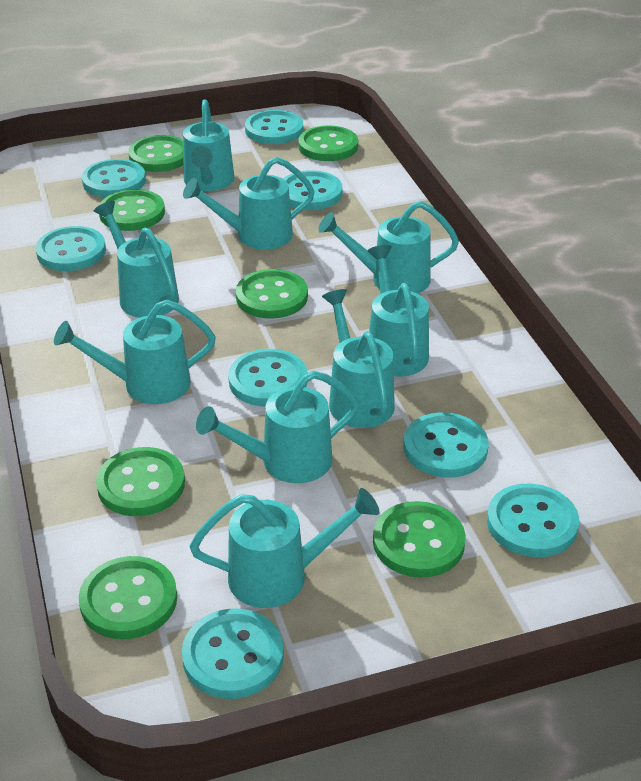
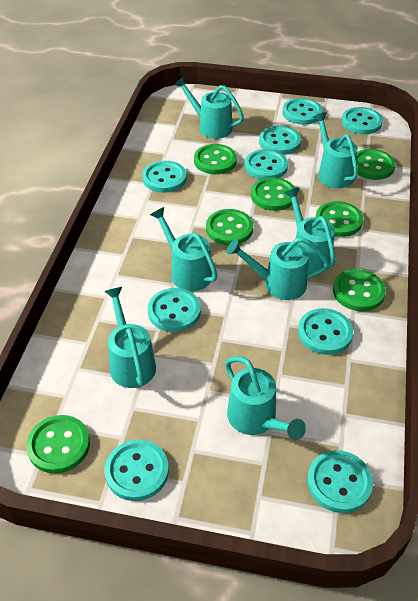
turquoise button: [36,226,106,271] [82,159,146,198] [182,608,284,699] [228,349,307,406] [245,110,303,144] [283,170,342,210] [404,412,489,478] [487,484,579,557] = 8 -> [104,440,169,501] [142,161,187,193] [148,288,201,332] [245,149,288,180] [259,126,301,155] [282,98,323,125] [298,308,353,355] [307,450,373,513] [341,107,383,134] = 9
turquoise watering can: [54,300,216,404] [94,201,179,318] [183,99,235,191] [183,157,315,250] [190,488,380,608] [196,371,359,483] [318,201,459,294] [322,289,395,428] [367,245,429,377] = 9 -> [105,287,156,388] [150,207,218,291] [174,76,244,139] [225,356,306,440] [227,237,329,300] [284,188,336,273] [313,112,358,188] = 7

